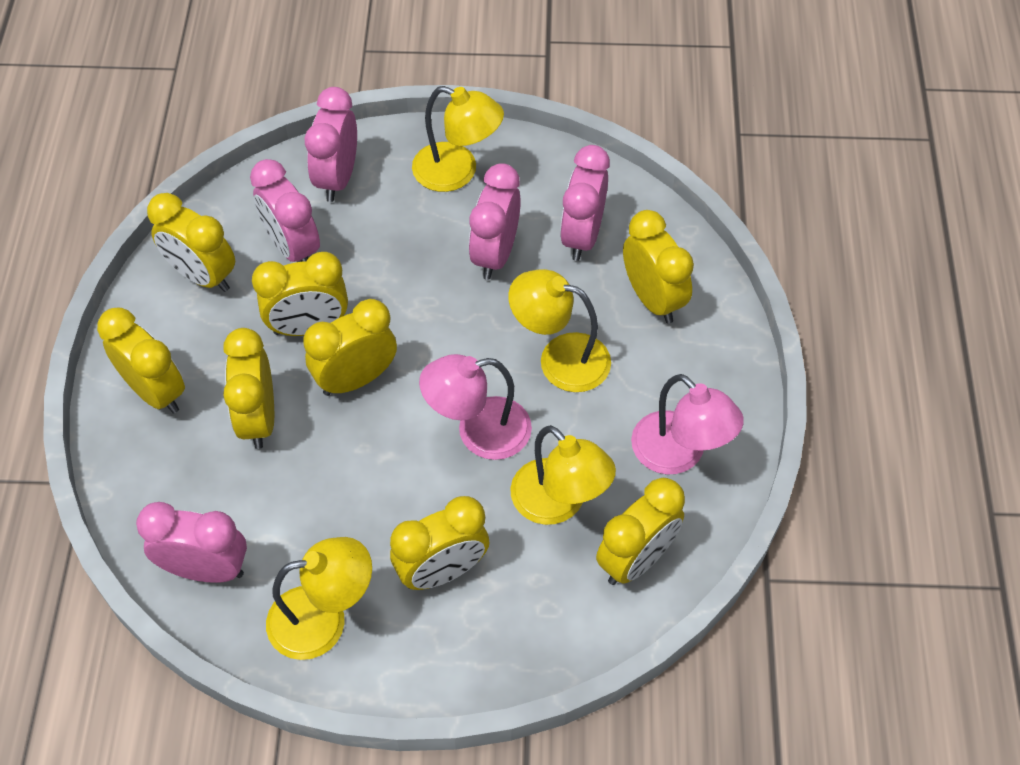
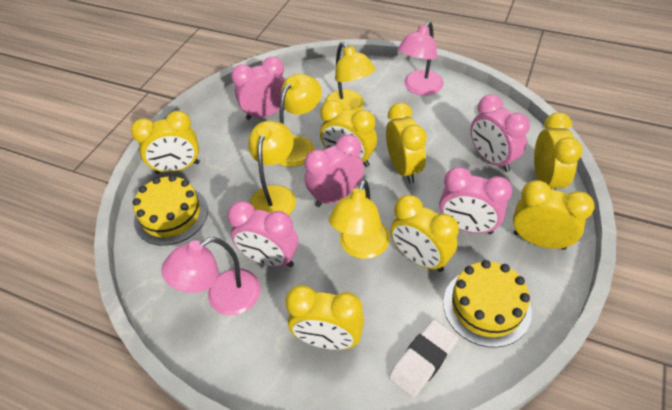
white eraser: none = 0 -> [389,320,458,398] = 1
yellow cake: none = 0 -> [133,175,208,246] [443,260,532,348] = 2
yellow clock: [97,307,185,414] [147,193,235,292] [223,328,274,449] [252,252,348,336] [303,299,397,396] [390,496,489,590] [596,478,685,585] [623,210,694,323] = 8 -> [131,111,200,174] [285,285,364,350] [320,100,377,167] [386,103,427,184] [390,195,459,272] [513,180,595,250] [534,113,583,190] = 7

